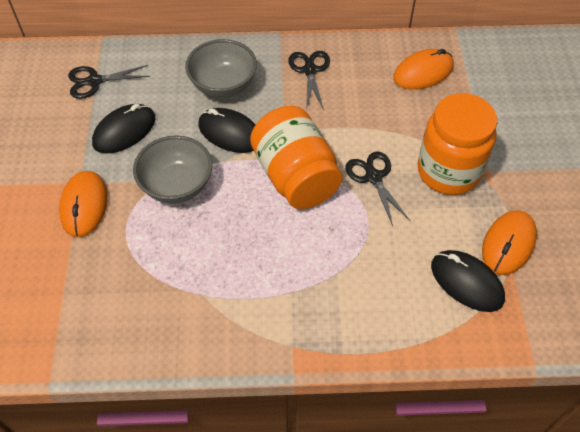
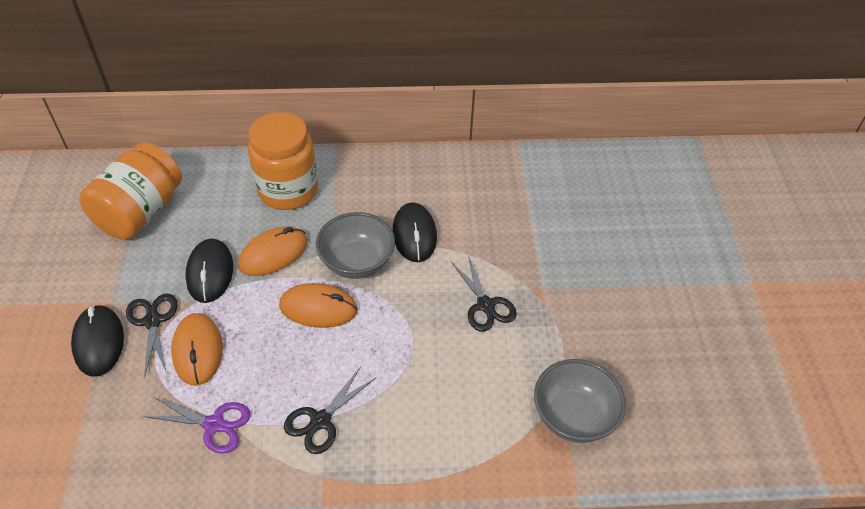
purple scissors: none = 0 -> [143,397,251,454] = 1

